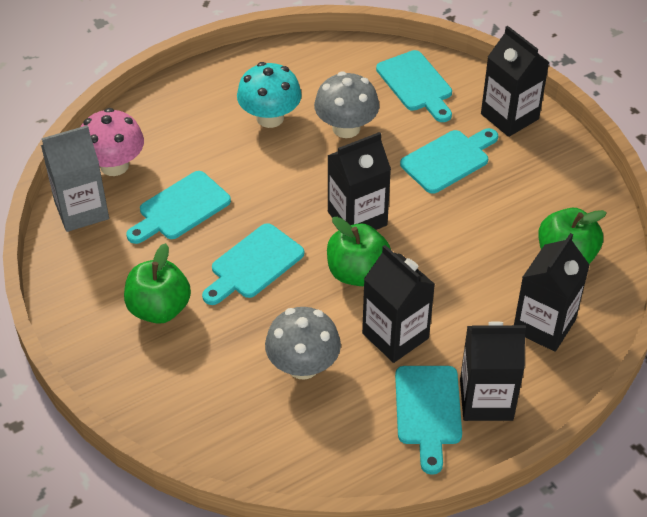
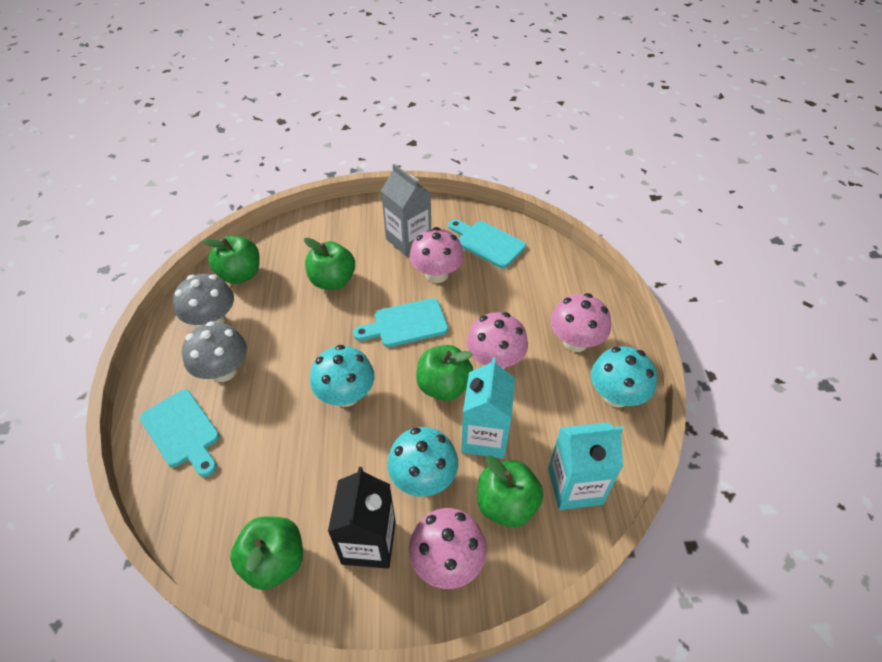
black carton: [327,132,391,230] [362,245,435,363] [460,321,526,421] [481,26,549,137] [514,233,590,352] = 5 -> [328,467,396,569] = 1
green apple: [124,243,191,324] [327,217,391,286] [538,208,607,264] = 3 -> [202,236,260,284] [230,516,303,590] [304,238,355,290] [416,345,473,401] [477,456,543,527] = 5
pink mushroom: [81,108,144,176] = 1 -> [409,508,487,589] [410,227,464,283] [467,312,528,369] [550,293,611,352] = 4
turquoise carton: none = 0 -> [461,357,515,459] [548,422,623,510] = 2
turquoise cutting board: [126,171,231,244] [202,223,304,305] [376,50,452,122] [395,366,462,475] [400,128,498,194] = 5 -> [140,390,219,477] [353,298,448,347] [448,219,526,268] = 3
turquoise mushroom: [237,62,302,128] = 1 -> [310,345,374,407] [387,427,458,497] [591,346,657,408] = 3

